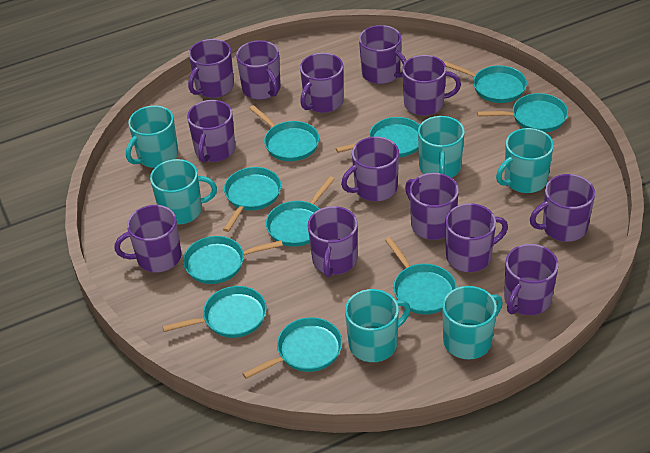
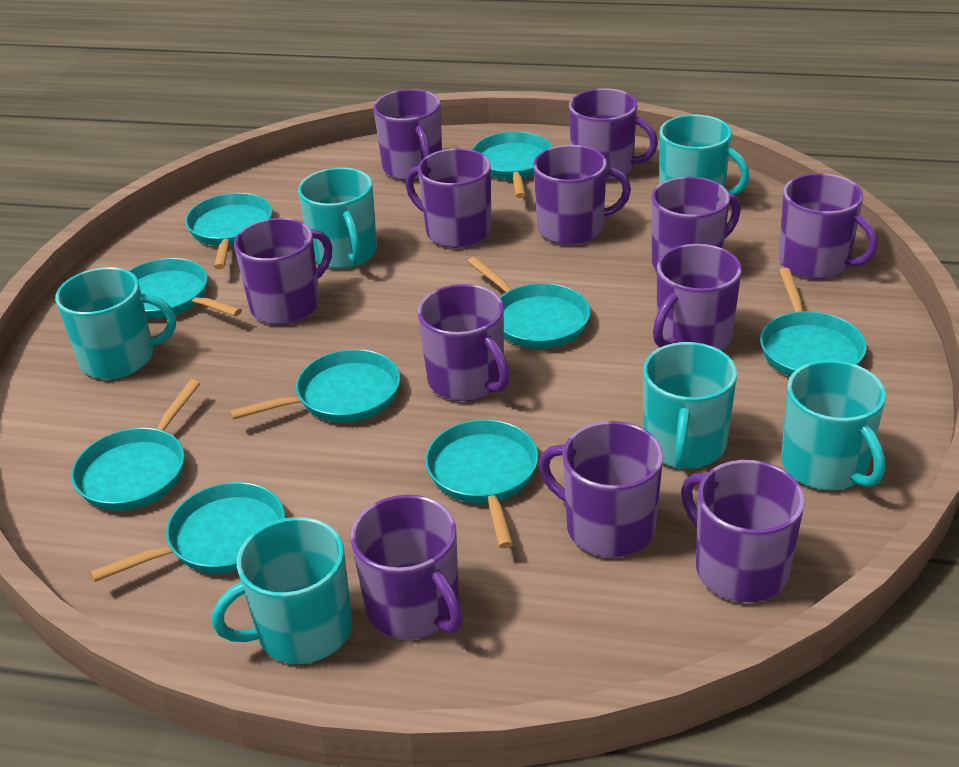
purple mug: [115,205,182,273] [187,100,235,163] [188,39,234,98] [236,40,281,100] [300,53,344,113] [308,206,358,277] [341,137,399,201] [359,25,407,84] [402,55,461,116] [405,173,459,240] [445,203,508,272] [504,244,559,315] [530,174,595,242] = 13 -> [234,218,332,325] [351,495,463,639] [373,89,442,181] [406,148,491,248] [418,284,510,401] [533,145,631,245] [539,421,663,557] [569,88,658,181] [652,177,740,270] [653,244,742,351] [681,460,805,603] [779,173,878,279] = 12
turquoise pan: [162,286,267,338] [183,236,283,284] [223,167,281,232] [242,317,342,379] [249,105,319,161] [266,176,335,247] [336,117,420,157] [385,237,457,314] [444,61,527,103] [477,93,568,132] = 10 -> [71,379,200,511] [90,482,285,582] [128,258,242,319] [185,193,272,269] [229,349,400,422] [425,419,538,548] [467,257,591,349] [472,131,553,198] [760,268,867,376] = 9

